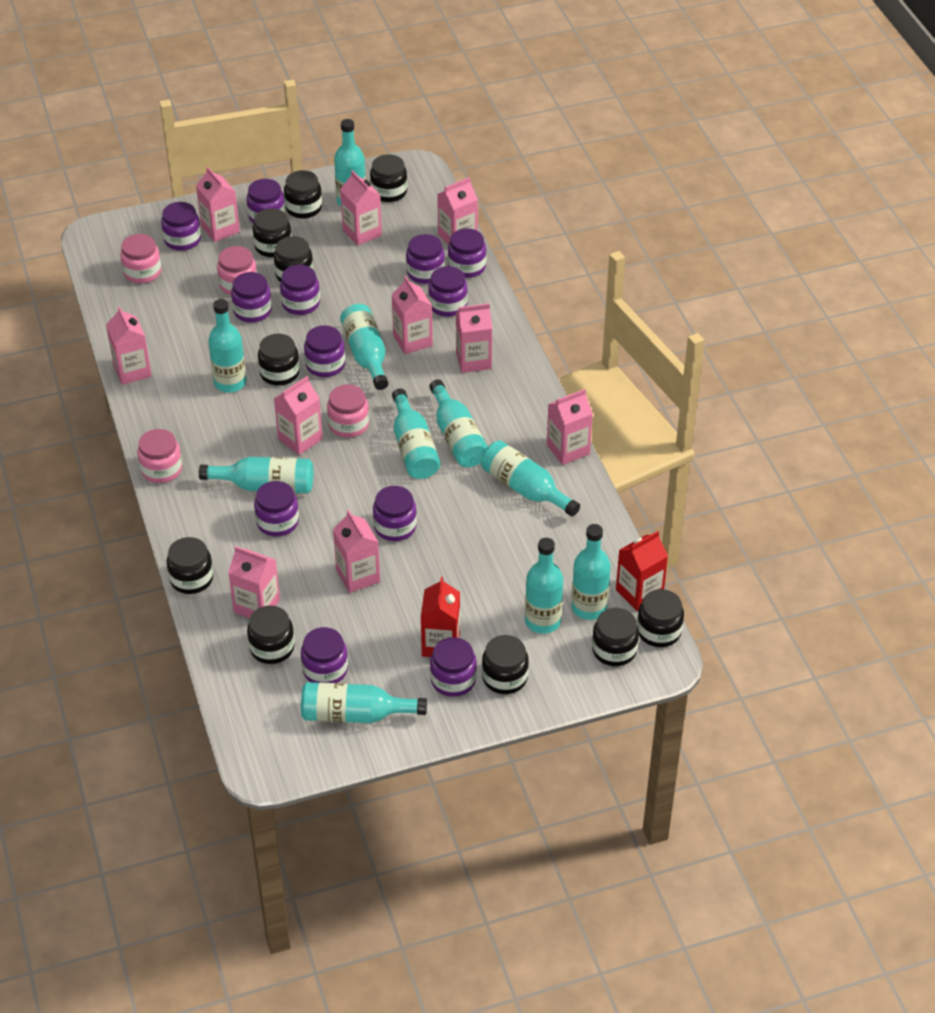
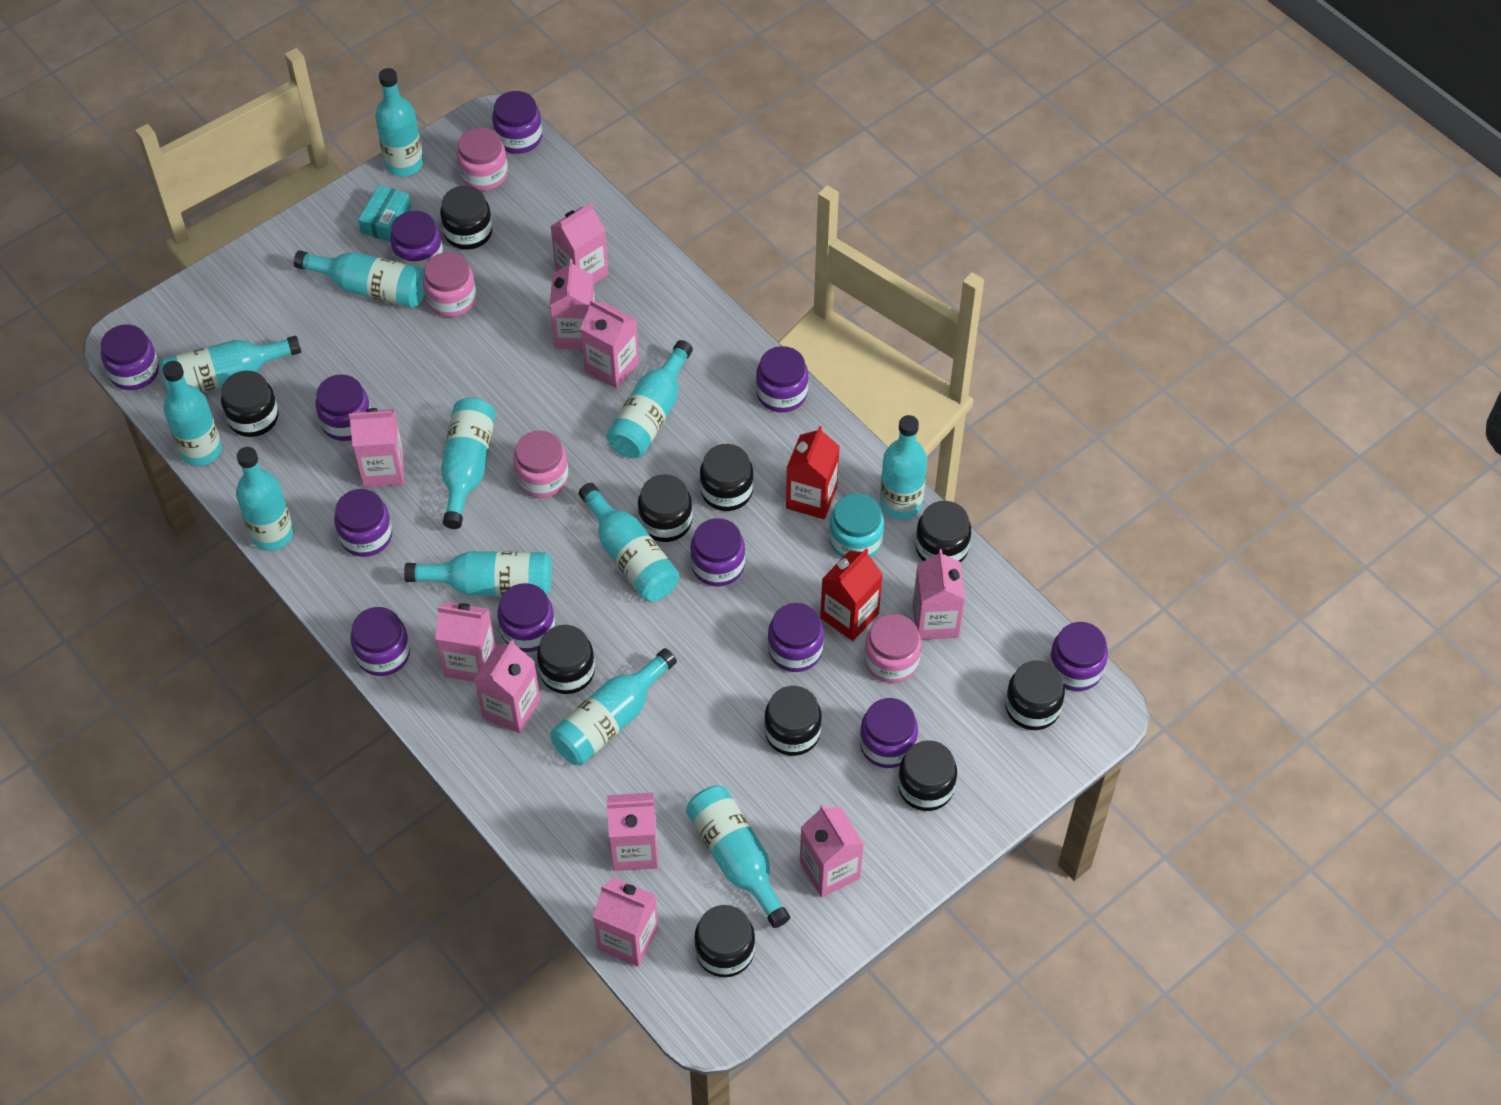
turquoise bottle: [199,457,313,493] [208,299,246,393] [301,682,427,723] [334,119,366,206] [340,304,388,390] [392,388,440,479] [429,379,488,467] [481,440,580,517] [525,538,563,634] [571,524,611,620] = 10 -> [160,336,301,392] [163,361,222,466] [236,447,294,551] [294,250,425,308] [375,68,424,176] [404,551,552,596] [441,398,495,529] [551,648,677,765] [579,483,679,601] [607,340,693,458] [686,785,790,928] [880,415,927,519] = 12
turquoise box: none = 0 -> [358,185,411,242] = 1
turquoise jar: none = 0 -> [829,493,884,558] = 1

